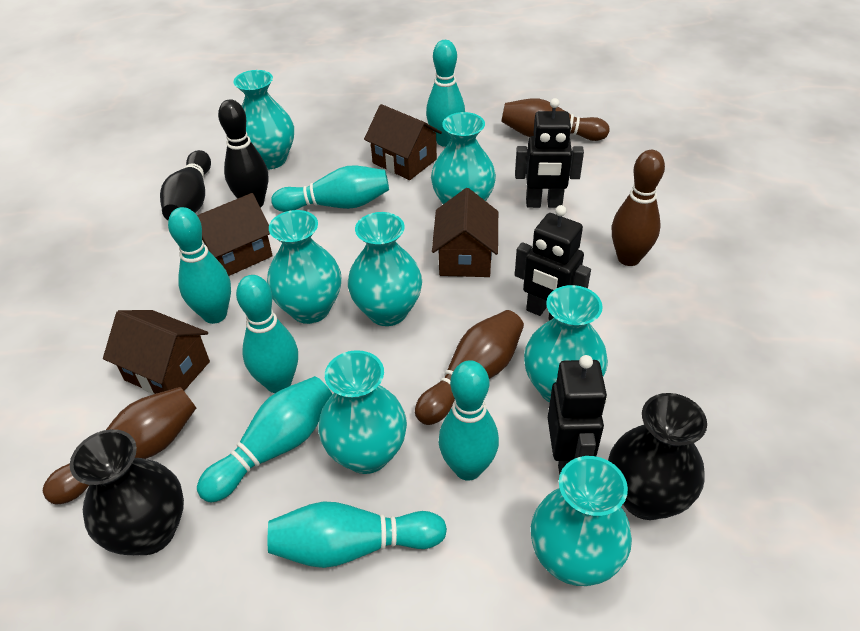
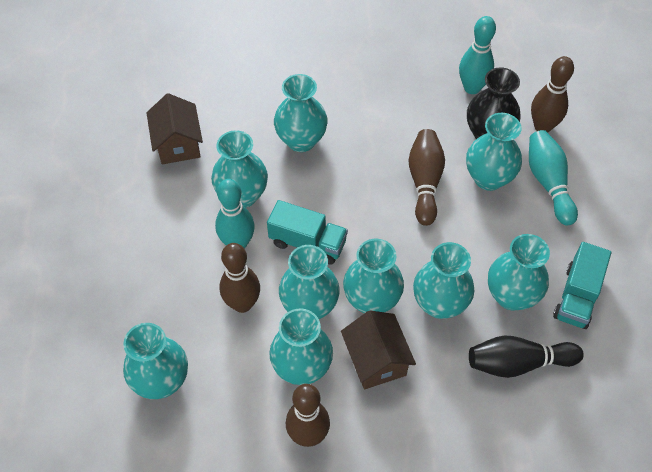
black bowling pin: [160,150,211,220] [218,99,268,208] = 2 -> [469,336,584,378] = 1
black robot: [515,98,584,208] [515,205,591,320] [548,355,607,475] = 3 -> none = 0
black vase: [70,429,184,555] [608,393,707,520] = 2 -> [467,68,521,139] = 1
brown house: [103,310,210,394] [197,193,273,276] [364,104,442,180] [432,188,498,277] = 4 -> [147,93,203,164] [341,311,416,390] = 2
turquoise bowling pin: [168,207,231,324] [197,376,332,502] [236,275,298,393] [268,501,447,568] [271,166,389,212] [426,40,465,147] [438,360,499,481] = 7 -> [215,179,255,249] [459,16,496,94] [529,130,578,226] = 3
turquoise truck: none = 0 -> [267,200,348,264] [553,242,611,329] = 2
turquoise vase: [234,70,294,170] [267,210,341,324] [318,350,407,474] [348,212,422,326] [431,112,496,204] [524,285,608,403] [531,456,632,586] = 7 -> [123,323,188,399] [211,130,268,208] [269,308,333,385] [274,74,328,152] [279,245,340,319] [343,239,404,313] [413,242,474,319] [466,113,522,191] [488,234,550,311] = 9

